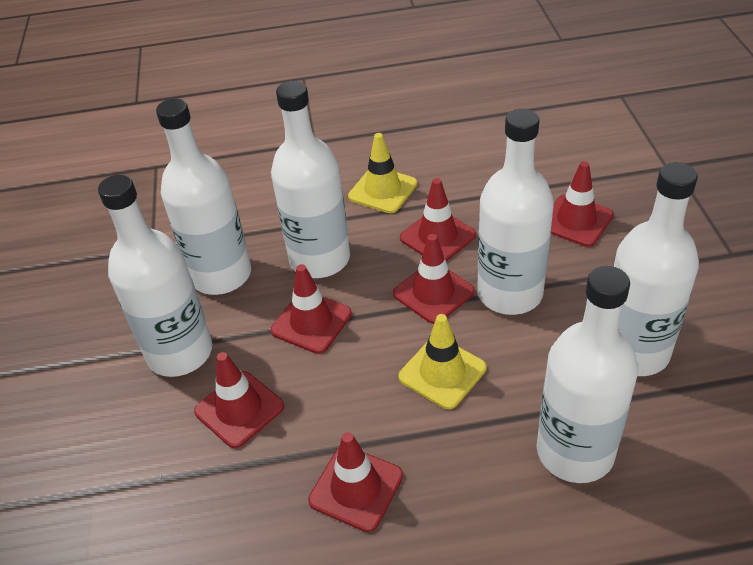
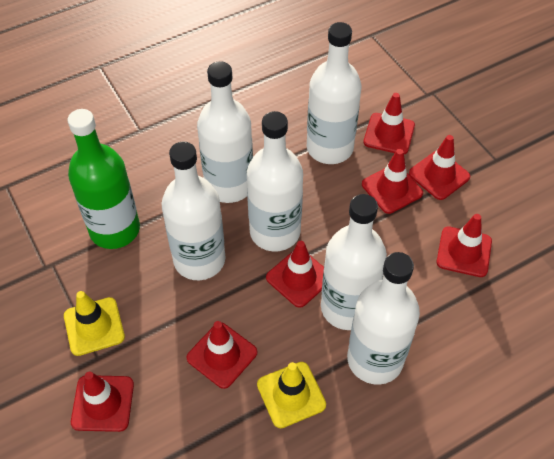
green bottle: none = 0 -> [68,109,140,249] = 1
red traffic cone: [194,352,284,448] [271,264,352,354] [308,432,403,532] [393,234,475,324] [400,178,476,261] [551,161,614,247] = 6 -> [71,371,134,432] [186,321,257,389] [266,241,324,308] [362,149,423,214] [363,93,415,154] [409,135,470,200] [436,214,492,277] = 7

